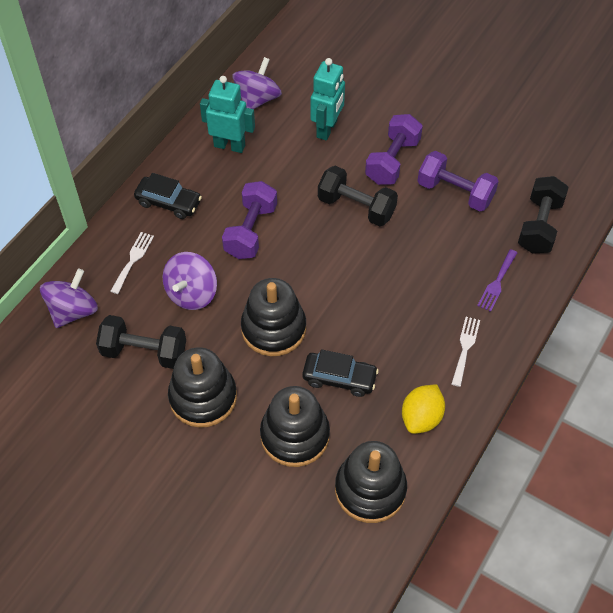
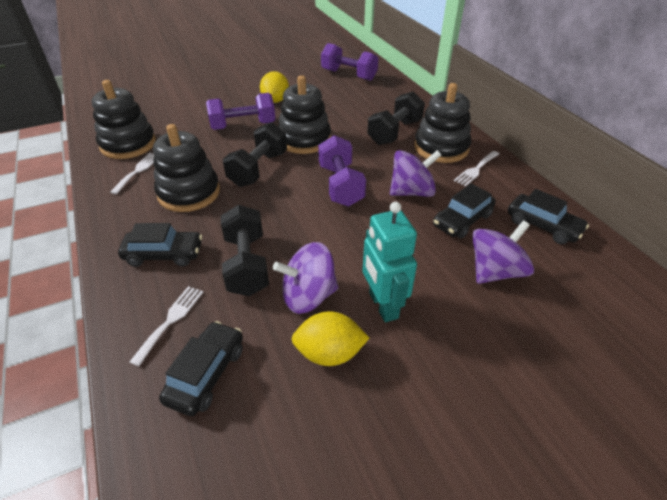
black car: [134,173,202,219] [302,349,379,397] = 2 -> [118,223,202,267] [159,321,243,416] [433,184,496,239] [508,189,589,244] = 4
purple fork: [477,249,517,312] = 1 -> none = 0
turquoise robot: [200,76,255,153] [310,58,345,141] = 2 -> [362,202,417,322] = 1
white fork: [110,232,154,294] [452,317,480,387] = 2 -> [110,153,155,194] [130,286,203,366] [454,151,499,186] = 3
yellow lemon: [402,384,445,434] = 1 -> [260,71,289,103] [292,311,369,366] = 2

